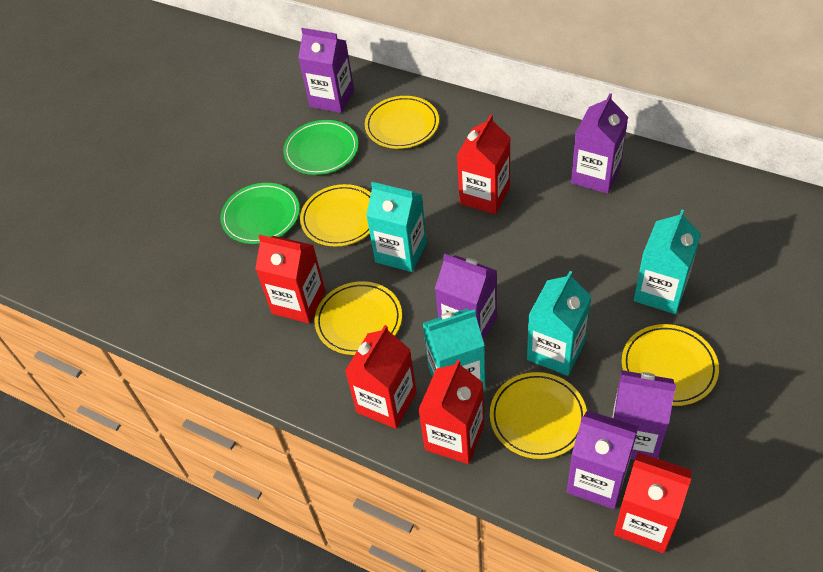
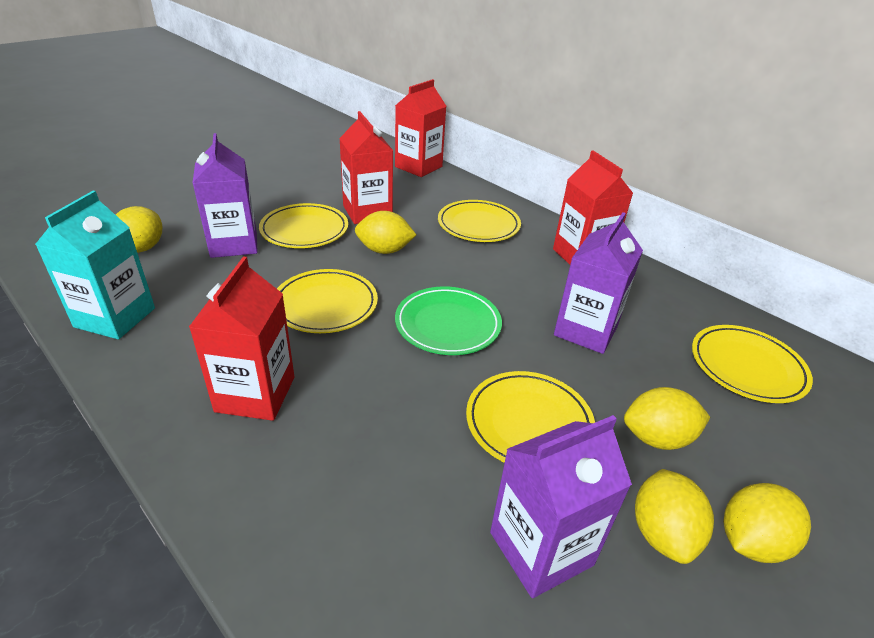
green plate: [220,183,300,244] [283,120,359,175] = 2 -> [395,286,502,355] = 1
purple carton: [298,28,354,113] [435,254,497,340] [567,410,638,509] [571,93,628,194] [612,370,676,460] = 5 -> [193,133,258,258] [490,415,632,598] [554,212,643,354] = 3
red carton: [255,235,325,323] [345,325,416,429] [418,360,484,464] [457,114,510,214] [614,452,692,553] = 5 -> [189,256,295,421] [339,111,393,224] [395,79,446,177] [553,151,633,265] = 4
turquoise carton: [366,182,427,272] [423,309,486,389] [527,271,592,376] [634,209,701,314] = 4 -> [35,191,155,339] = 1
yellow lemon: none = 0 -> [116,206,162,253] [355,211,416,254] [624,387,710,450] [635,469,714,564] [723,483,811,563] = 5

